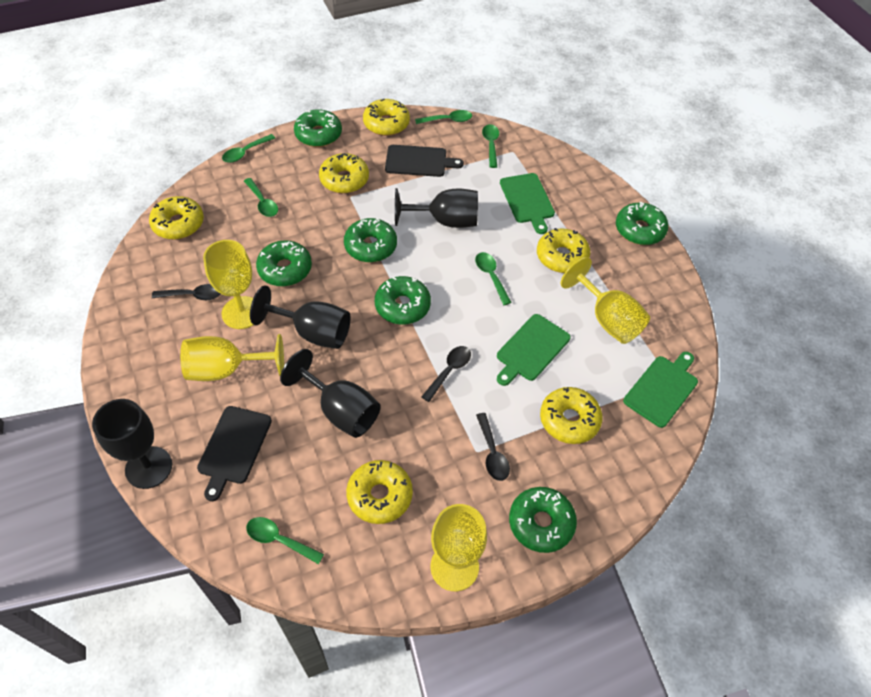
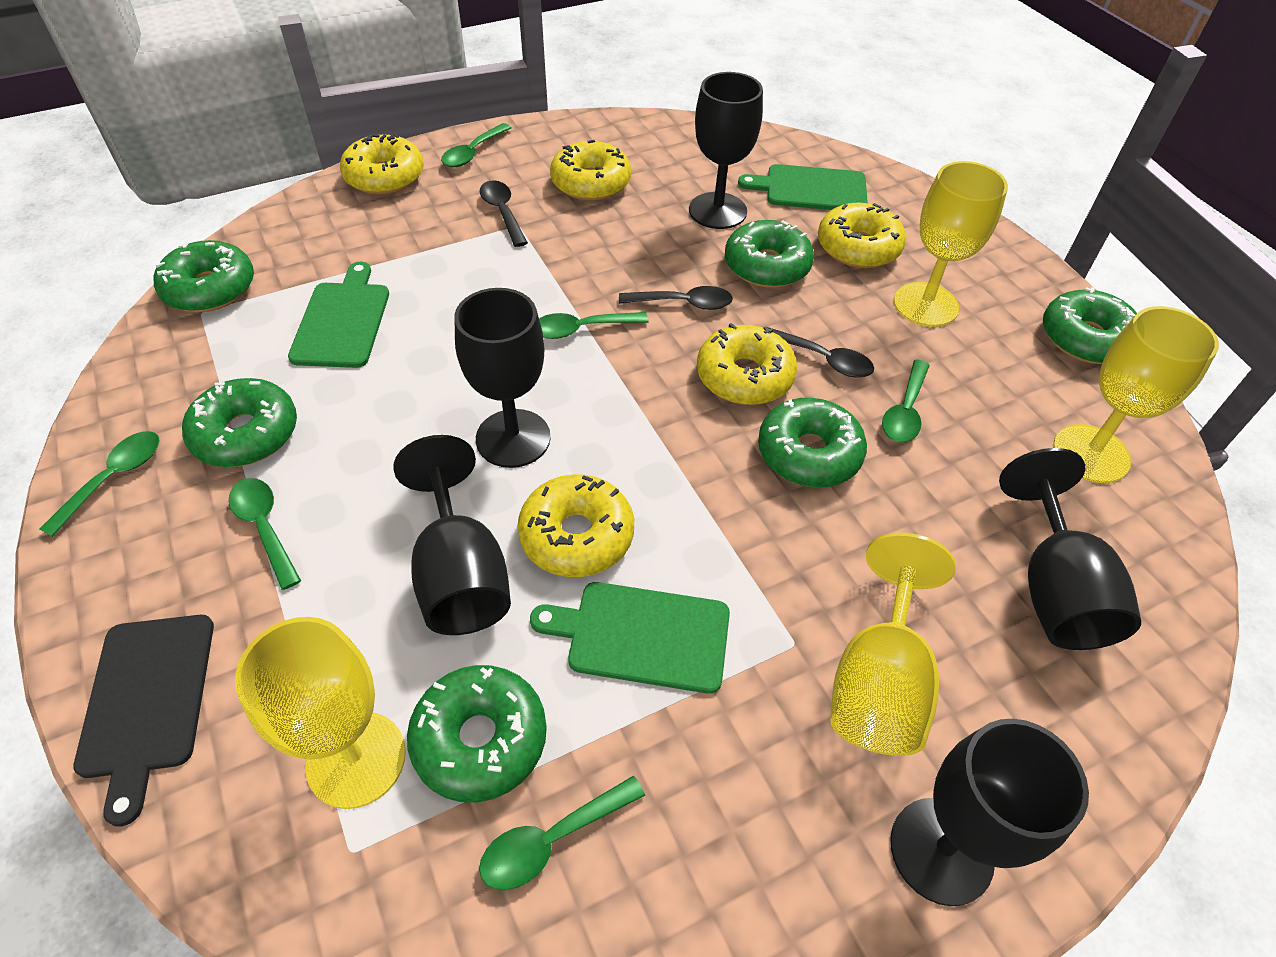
black cutting board: [197,406,272,501] [385,145,464,177] = 2 -> [73,615,214,827] = 1
black goblet: [92,399,172,489] [250,286,351,349] [280,349,381,438] [395,188,478,228] = 4 -> [393,435,511,635] [454,288,551,468] [689,72,763,229] [890,719,1089,906] [999,448,1141,650] = 5
yellow donut: [149,196,204,239] [319,153,369,193] [346,460,413,524] [363,99,410,136] [537,228,591,273] [540,387,603,444] = 6 -> [340,133,424,195] [517,474,634,577] [550,140,631,201] [697,323,797,405] [818,203,906,268] = 5

